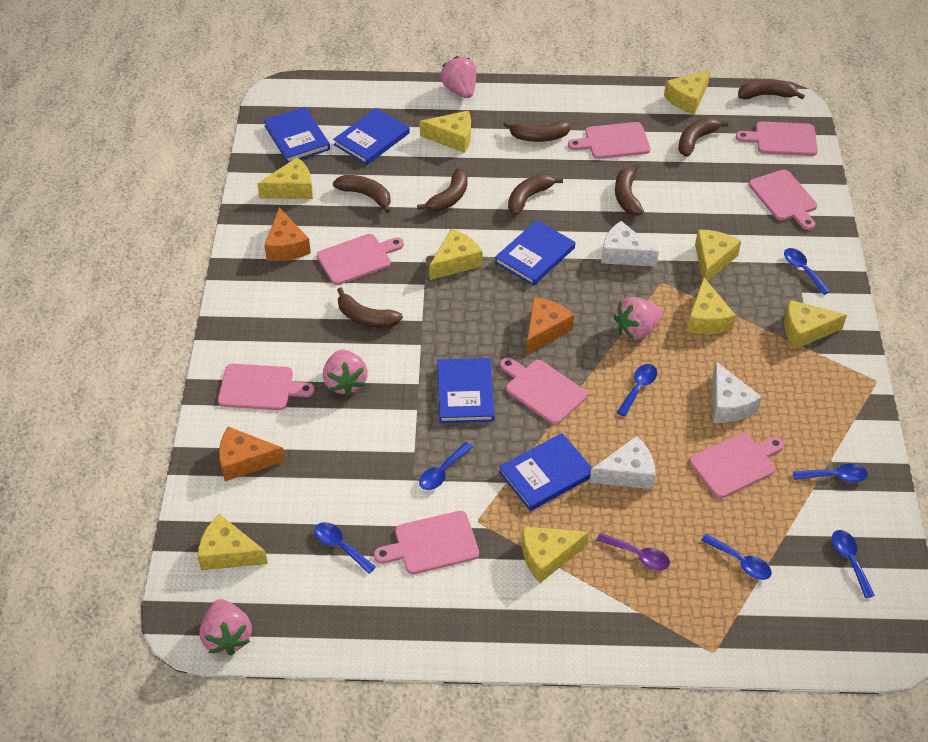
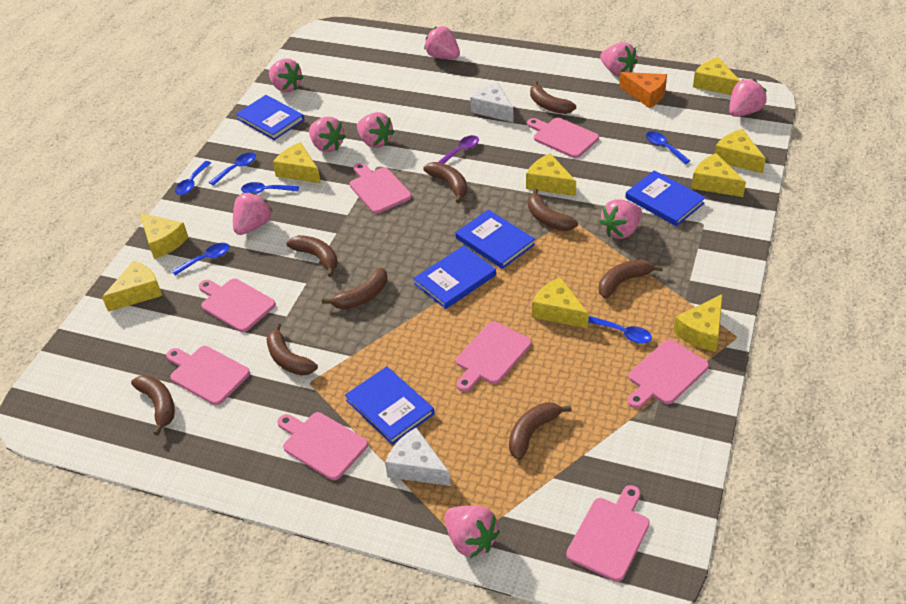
blue spoon: [314,522,376,574] [419,442,473,490] [617,364,657,417] [701,534,772,580] [784,248,830,295] [793,464,868,482] [832,530,875,598] = 7 -> [172,243,230,276] [175,161,211,195] [209,152,256,186] [241,182,299,194] [588,316,652,344] [646,131,690,164] = 6
brown banana: [333,175,391,213] [337,287,403,328] [417,168,468,212] [503,120,571,142] [508,174,563,215] [615,164,644,216] [678,118,728,157] [738,79,805,100] = 8 -> [131,375,175,435] [266,323,318,376] [286,235,338,277] [322,268,387,309] [423,162,467,203] [509,402,572,460] [528,188,578,231] [530,81,576,114] [599,259,663,298] = 9
orange cheese: [219,427,285,481] [264,207,311,261] [526,297,574,355] = 3 -> [619,72,667,108] = 1
pink strawberry: [199,599,252,656] [323,350,368,396] [440,56,476,98] [614,297,663,340] = 4 -> [233,192,273,235] [269,59,304,92] [309,117,346,152] [357,112,394,148] [424,26,460,59] [445,505,500,558] [599,199,642,239] [600,42,638,76] [729,79,767,117] = 9
white cheese: [589,436,656,489] [601,221,659,267] [713,361,762,423] = 3 -> [385,427,451,486] [470,82,514,123] = 2

